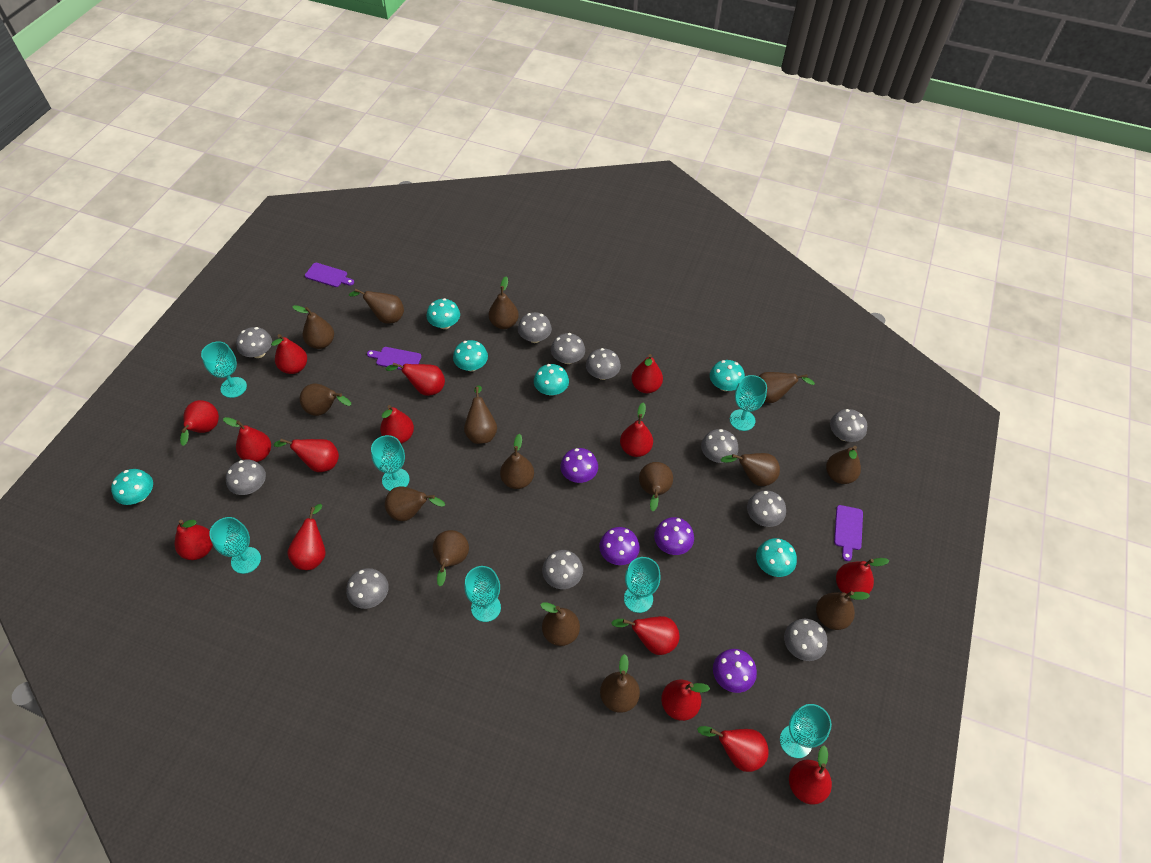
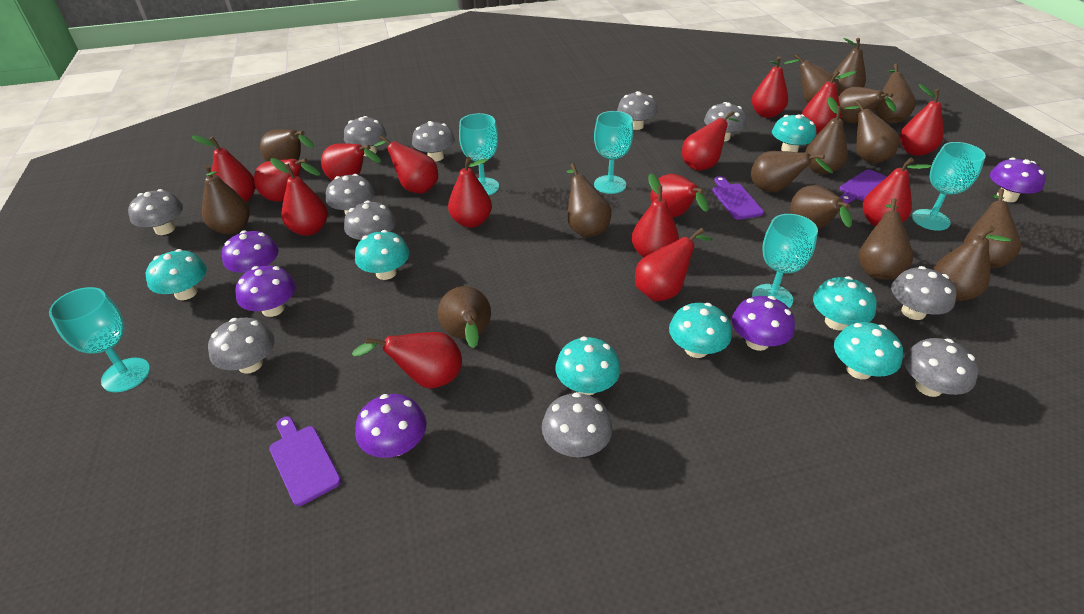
purple mushroom: [560,448,598,483] [599,527,640,565] [654,517,694,555] [713,649,757,693] = 4 -> [222,231,279,273] [235,265,296,317] [355,394,426,458] [732,296,795,351] [990,158,1046,202] = 5
turquoise goblet: [201,341,247,398] [209,517,261,574] [371,435,410,491] [464,566,501,622] [624,557,661,613] [730,375,767,431] [780,704,832,758] = 7 -> [49,287,150,392] [459,113,499,195] [594,111,633,194] [752,214,818,308] [912,142,986,231] = 5
turquoise mushroom: [111,469,153,505] [426,298,460,329] [453,340,488,371] [534,364,569,396] [710,360,745,391] [756,538,797,577] = 6 -> [146,249,207,300] [355,230,409,280] [555,336,620,395] [669,303,732,358] [772,114,816,152] [813,276,877,331] [834,322,903,379] = 7

